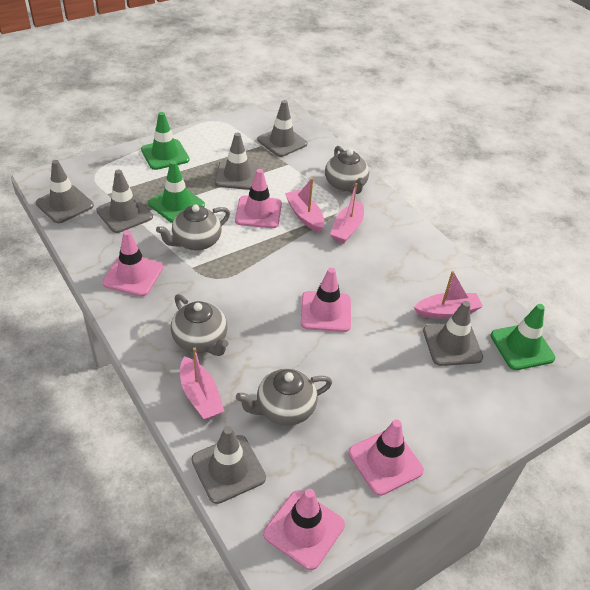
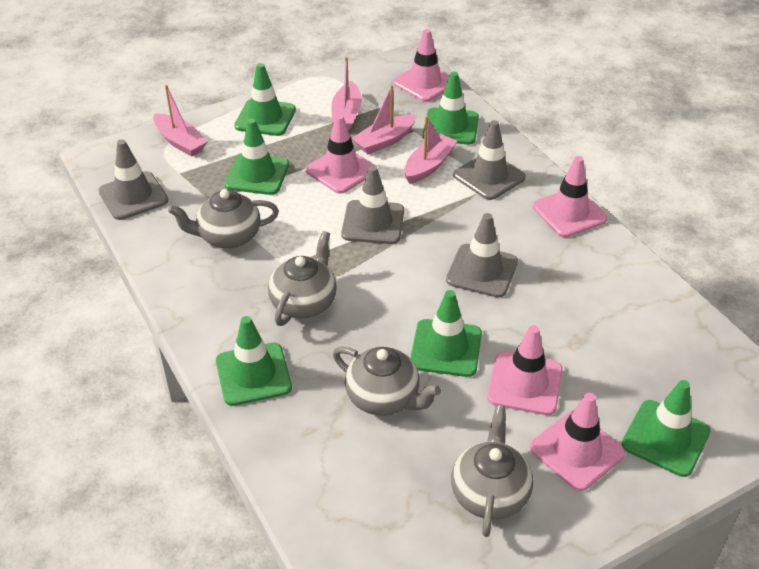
green traffic cone: [141,112,190,170] [148,160,205,223] [491,304,555,370] = 3 -> [216,316,292,406] [224,119,289,195] [234,63,296,136] [410,290,482,377] [423,72,479,144] [622,380,711,477] = 6
grey traffic cone: [36,160,94,223] [96,170,153,233] [192,426,266,504] [215,133,260,190] [257,100,307,157] [423,301,483,366] = 6 -> [99,139,168,220] [341,166,404,244] [446,213,518,298] [453,120,526,200] = 4

